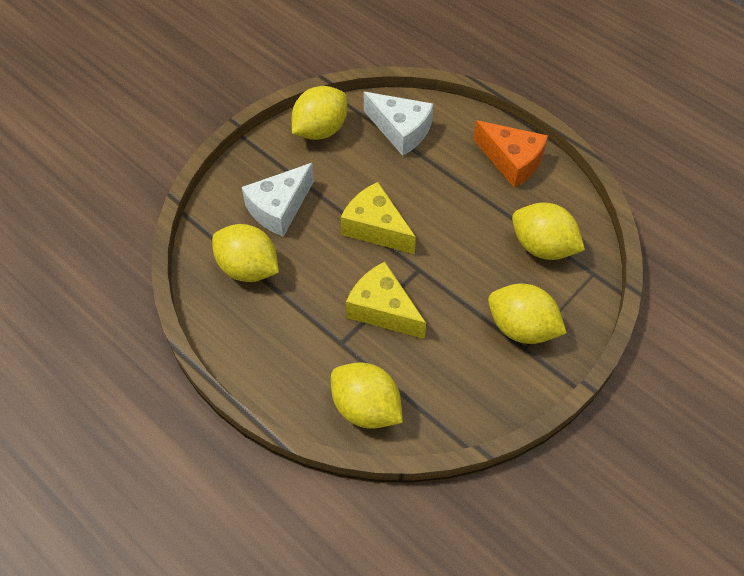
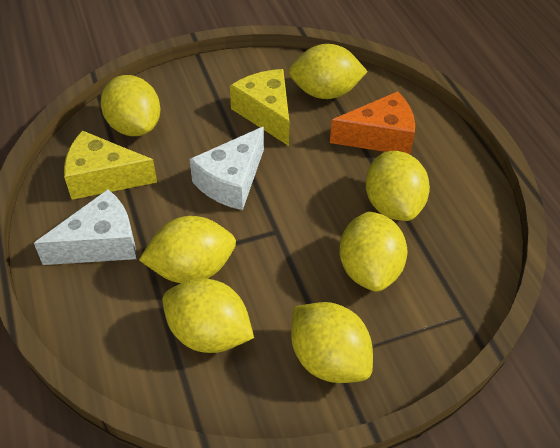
yellow lemon: [212,224,279,282] [292,86,347,140] [331,363,403,429] [488,284,567,344] [512,203,585,260] = 5 -> [101,75,160,136] [139,216,236,283] [163,278,254,353] [289,44,368,99] [291,302,373,383] [339,211,407,292] [365,151,430,221] = 7

